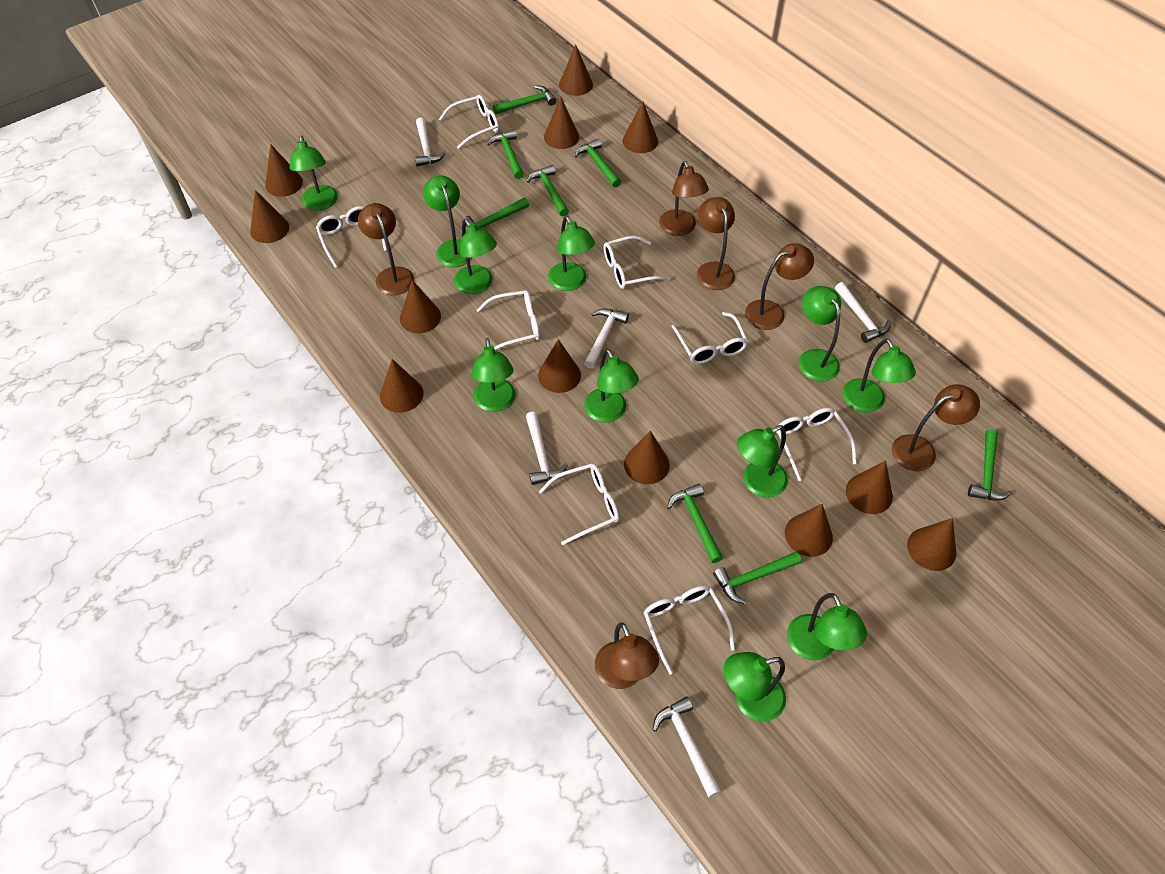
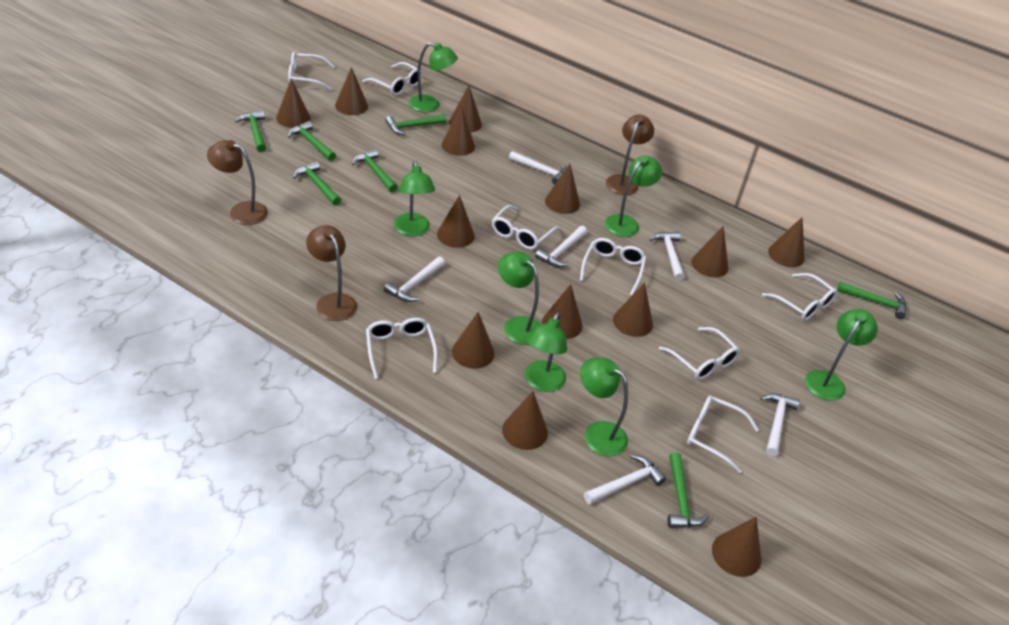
brown cone: [250,190,289,243] [265,144,303,197] [380,359,423,413] [400,280,441,333] [538,339,581,393] [544,97,579,149] [559,44,593,96] [623,101,658,153] [624,431,670,484] [785,504,833,557] [846,461,893,514] [907,518,956,571] = 12 -> [276,79,311,128] [335,67,368,115] [437,195,475,248] [441,107,475,156] [449,85,482,132] [452,312,495,369] [502,391,548,450] [542,284,583,339] [545,164,580,214] [613,282,653,337] [691,226,729,278] [712,517,762,577] [768,217,805,267] = 13
brown lamp: [358,203,414,295] [595,622,659,689] [659,161,709,236] [697,197,735,290] [745,243,814,330] [892,384,980,471] = 6 -> [207,140,268,225] [306,225,357,321] [606,115,654,195] = 3
green hammer: [462,197,529,229] [487,129,524,179] [493,85,556,114] [527,165,569,216] [575,139,621,187] [667,484,723,563] [713,552,802,604] [968,429,1012,501] = 8 -> [235,111,266,152] [288,121,336,161] [293,161,341,206] [352,149,398,192] [385,114,447,135] [667,452,709,528] [837,282,906,319] = 7
green lamp: [290,135,338,210] [423,175,472,267] [454,219,497,294] [472,338,515,412] [548,216,595,291] [584,349,639,423] [724,652,786,722] [737,425,788,498] [787,593,867,661] [799,286,841,382] [842,339,916,413] = 11 -> [394,161,435,236] [408,43,458,112] [498,252,540,345] [525,312,567,392] [580,357,628,456] [605,156,662,237] [805,309,878,401] = 7
white hammer: [415,118,446,167] [526,412,568,485] [584,308,629,369] [653,697,721,798] [835,282,891,343] = 5 -> [384,257,445,302] [509,151,566,185] [535,226,587,267] [584,454,666,504] [650,232,685,281] [760,393,800,456] = 6

